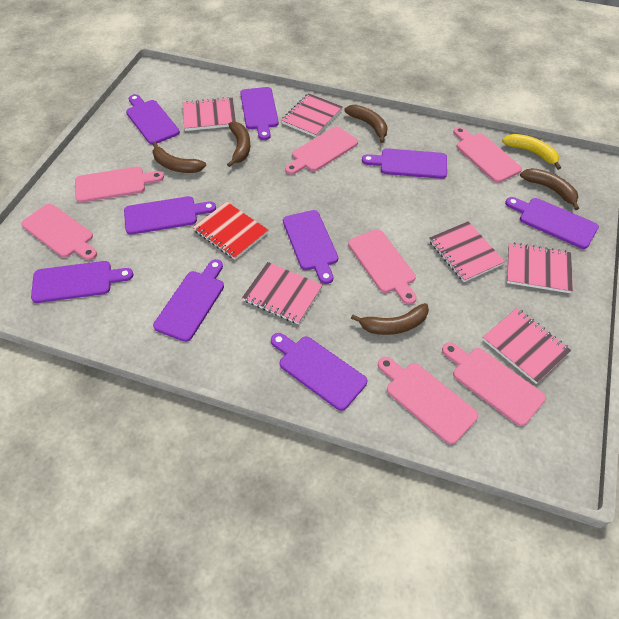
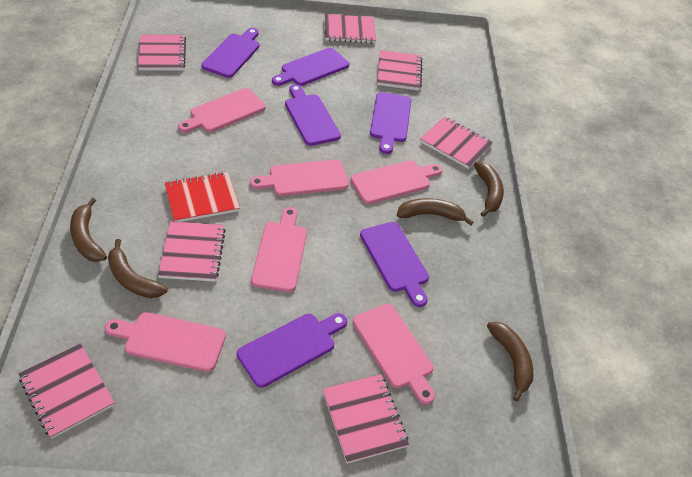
pink cutting board: [21,204,97,260] [75,167,164,203] [285,126,358,175] [348,229,417,305] [378,357,478,445] [442,342,546,426] [453,127,522,183] = 7 -> [105,312,226,372] [178,88,265,133] [250,159,349,196] [251,207,307,292] [351,160,443,204] [353,304,435,405] = 6
pink notebook: [183,97,236,131] [242,262,323,324] [281,93,343,137] [429,221,505,282] [482,308,571,384] [507,242,573,293] = 6 -> [18,343,115,439] [138,34,186,70] [158,221,226,281] [323,374,409,464] [325,14,376,43] [377,50,423,90] [420,116,493,169] = 7
purple cutting board: [31,261,133,303] [124,196,216,235] [126,94,180,145] [153,259,224,342] [240,87,279,140] [271,333,367,411] [283,210,338,284] [362,148,447,179] [505,197,599,249] = 9 -> [201,28,260,78] [237,313,347,388] [272,48,349,86] [285,84,341,146] [360,222,429,307] [370,92,411,154] = 6
yellow banana: [502,134,561,170] = 1 -> none = 0

